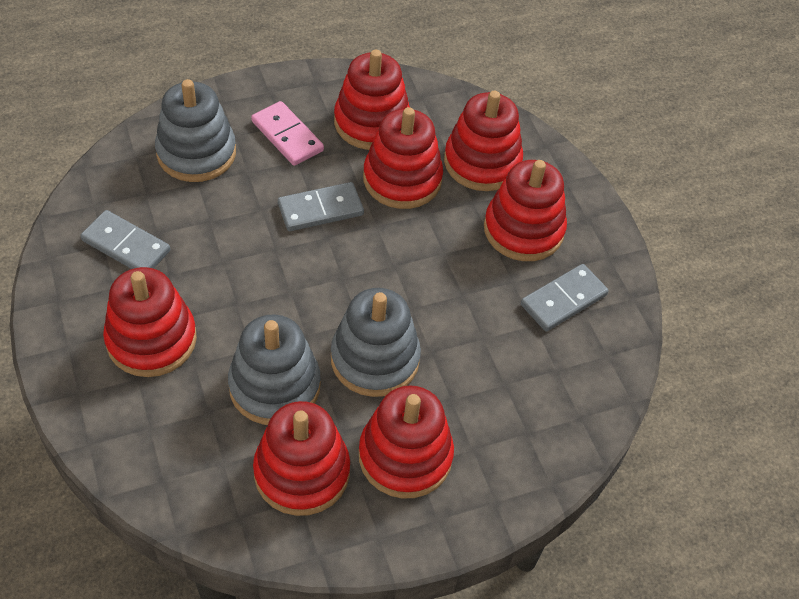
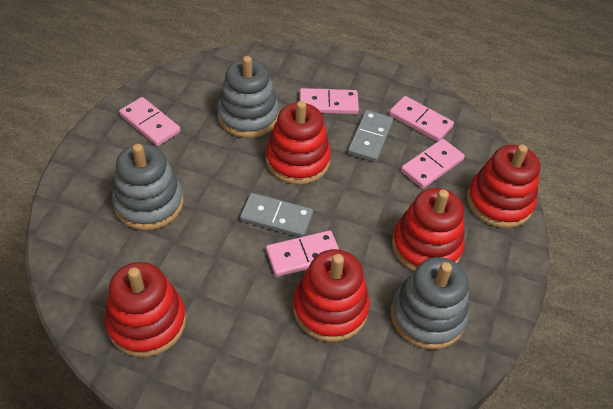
grey domino: [80,210,170,269] [278,182,364,231] [521,264,609,331] = 3 -> [240,193,313,237] [348,110,393,162] = 2
pink domino: [251,101,324,166] = 1 -> [119,97,181,146] [266,231,339,277] [299,88,359,114] [389,96,454,142] [401,139,465,189] = 5
red stacking toy: [103,267,197,377] [253,401,350,516] [334,50,410,150] [359,385,454,499] [363,107,443,209] [444,91,523,191] [484,160,567,261] = 7 -> [105,262,186,357] [266,101,331,185] [293,249,370,342] [392,188,465,271] [467,145,540,228] = 5

